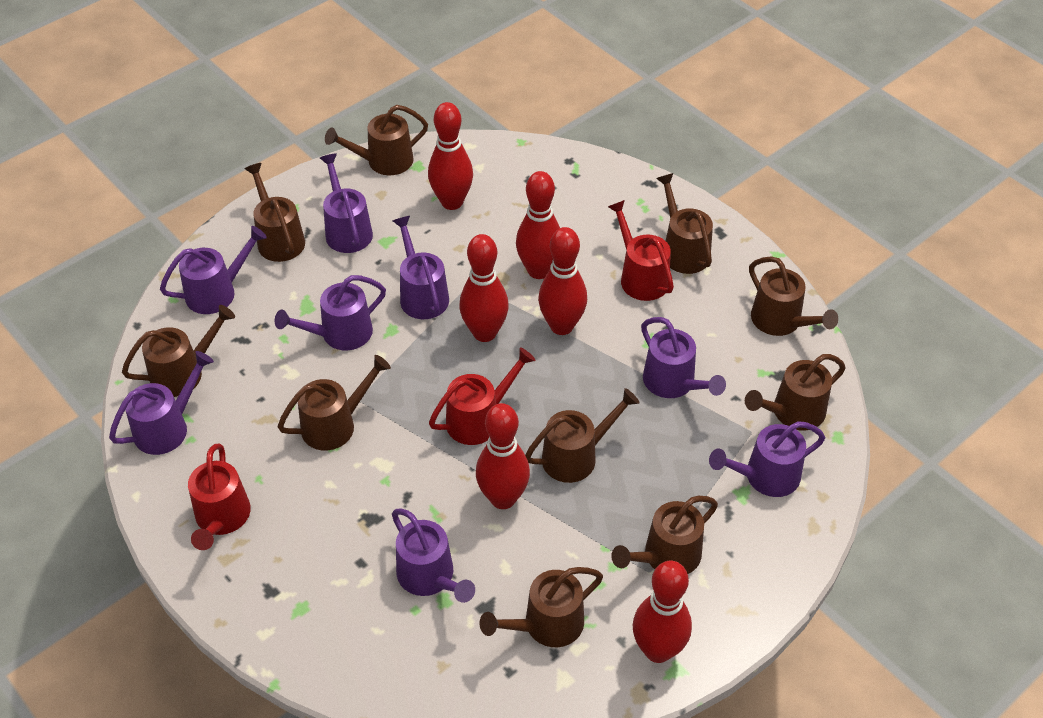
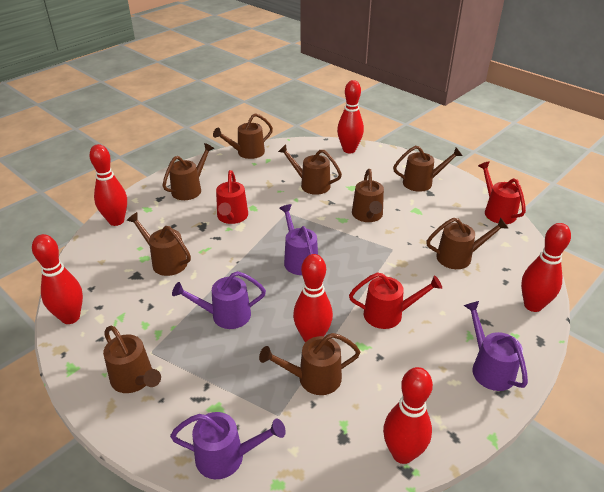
brown watering can: [122,305,235,397] [244,163,305,262] [278,355,391,450] [325,105,428,175] [479,567,603,647] [525,388,640,483] [611,496,718,574] [656,173,713,274] [745,354,846,431] [749,256,838,336] = 10 -> [103,326,161,393] [127,212,191,276] [162,143,214,200] [213,113,273,159] [259,333,360,395] [278,144,342,195] [352,169,384,222] [393,146,462,192] [426,218,509,269] = 9
purple watering can: [109,351,214,455] [160,226,267,314] [275,275,386,350] [320,153,373,253] [392,509,475,603] [393,216,449,319] [641,317,726,398] [709,421,825,497] = 8 -> [170,412,286,479] [172,271,266,329] [279,204,318,275] [464,301,528,391] = 4

